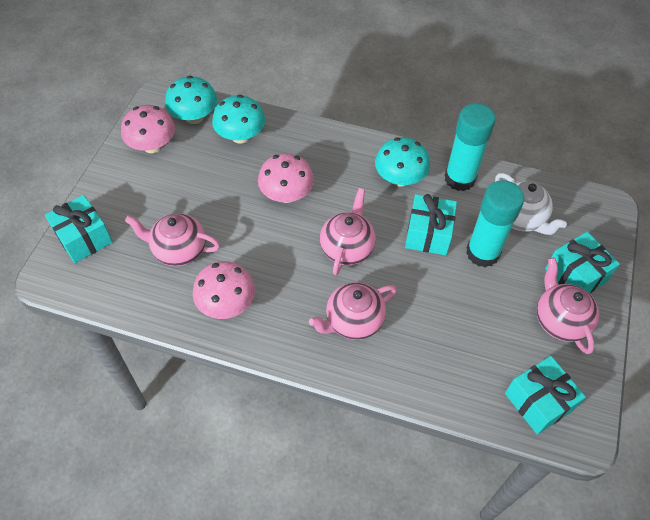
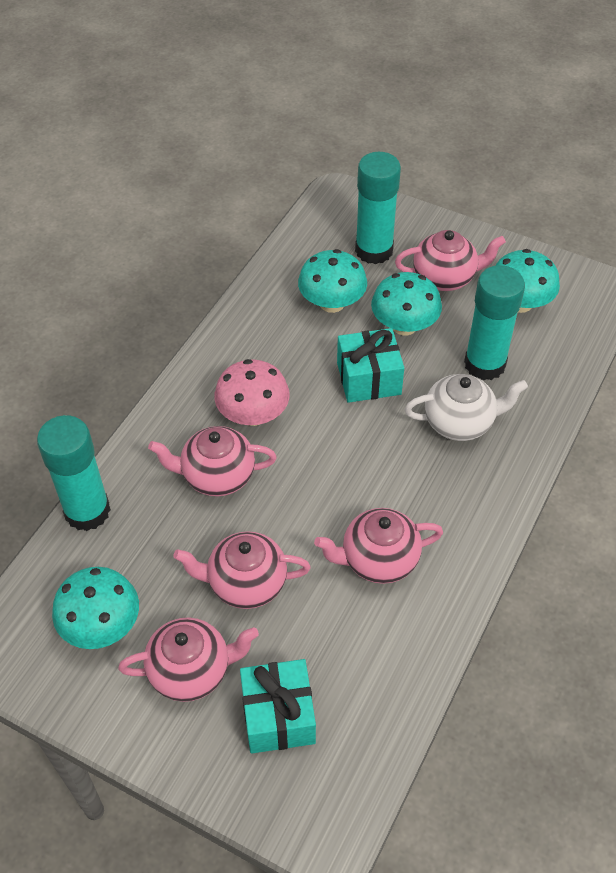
pink mushroom: [121,105,175,153] [193,261,255,319] [258,153,314,203] = 3 -> [214,359,290,426] = 1
pink teapot: [125,213,220,267] [309,282,397,340] [320,188,376,275] [537,258,599,354] = 4 -> [118,617,259,702] [148,426,277,496] [173,531,311,609] [314,508,443,584] [395,230,506,291] = 5
turquoise gift: [45,195,113,263] [405,194,457,255] [505,356,586,435] [545,232,620,293] = 4 -> [240,659,316,753] [337,328,404,403] = 2
turquoise glue stick: [445,103,496,191] [466,180,524,267] = 2 -> [37,415,111,531] [355,152,401,264] [464,265,525,380] = 3
turquoise mushroom: [165,76,217,124] [212,95,265,144] [375,137,430,186] = 3 -> [52,567,139,649] [298,249,367,313] [371,272,442,336] [495,249,560,313] = 4

